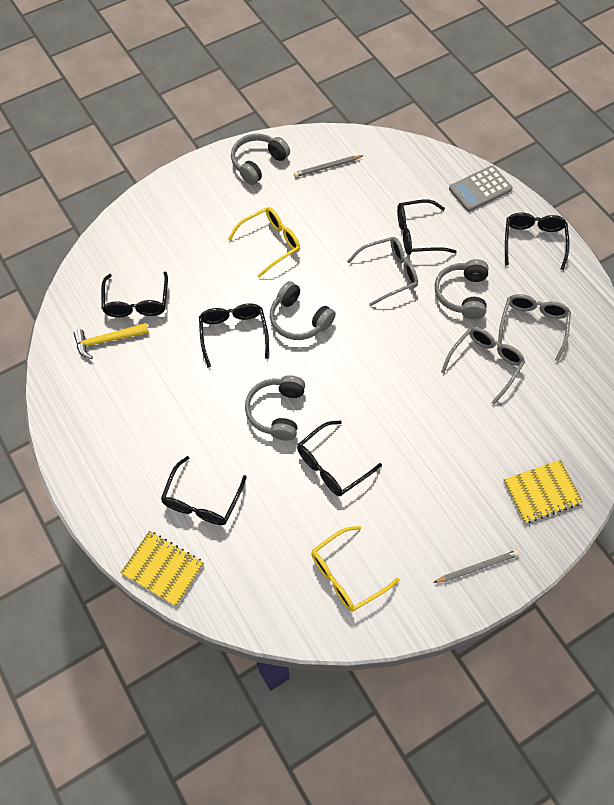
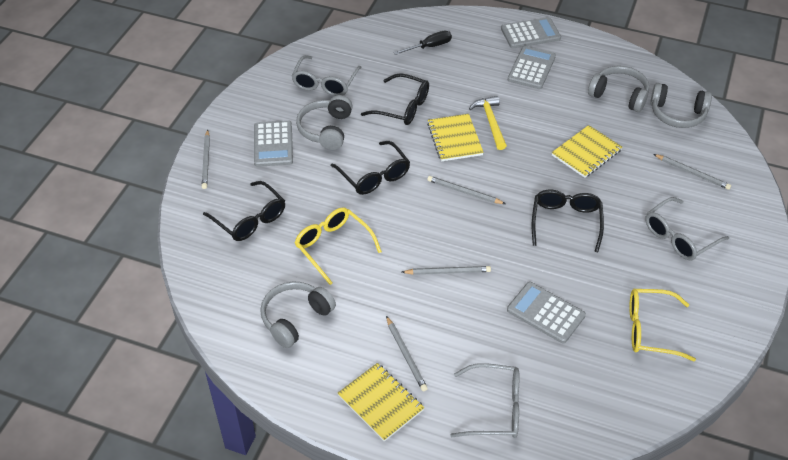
black glasses: [101,271,168,317] [161,456,247,525] [199,303,269,367] [297,420,382,496] [397,200,457,255] [505,213,570,270] = 6 -> [203,181,285,241] [331,141,410,195] [361,73,429,125] [532,190,604,252] = 4
black screwdriver: none = 0 -> [394,31,452,55] = 1
grey calculator: [449,165,512,212] = 1 -> [254,121,293,167] [501,17,561,48] [507,282,586,343] [508,46,556,89] = 4
grey pencil: [294,155,363,177] [433,550,519,583] = 2 -> [202,129,210,189] [386,316,428,391] [402,266,491,275] [427,176,506,204] [654,154,731,190] = 5
yellow notebook: [121,531,204,607] [503,460,583,523] = 2 -> [338,363,424,442] [427,114,484,161] [552,125,622,178] = 3

